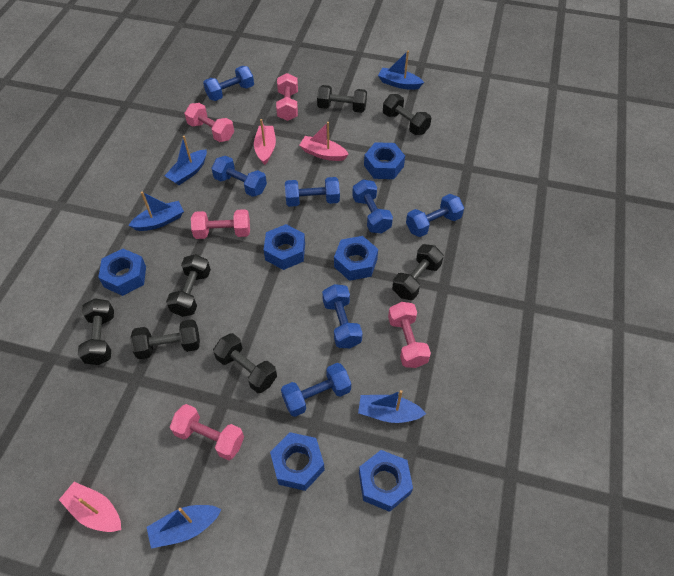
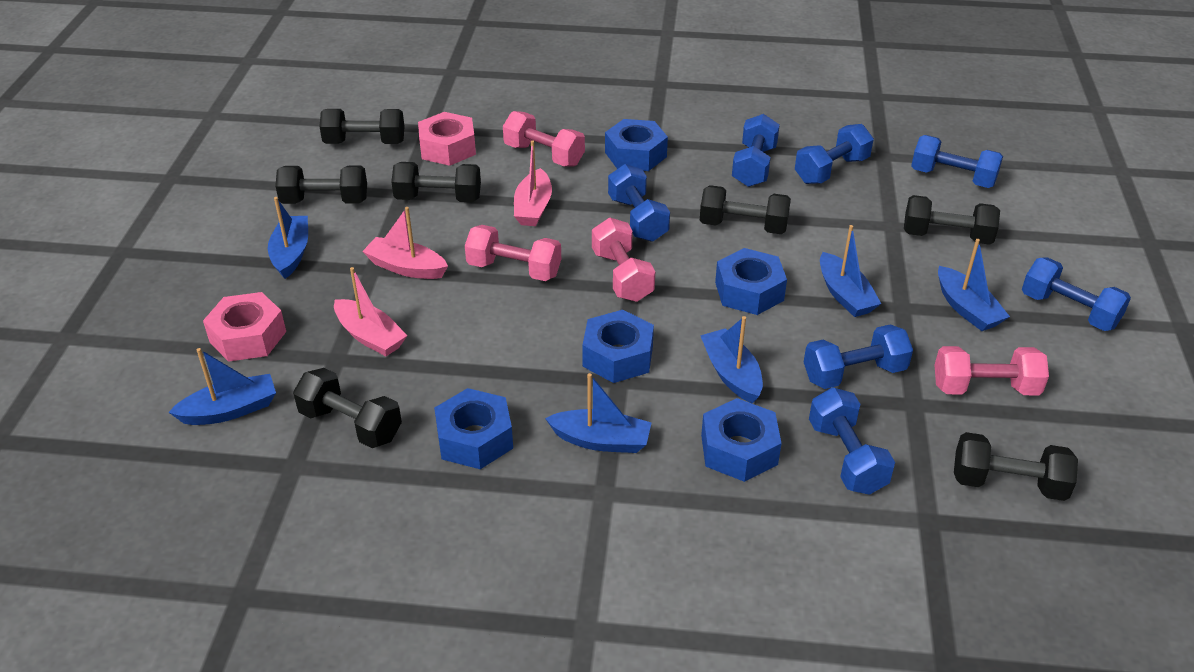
blue boat: [128,192,184,231] [147,505,222,549] [165,136,207,185] [358,390,426,423] [378,51,424,90] = 5 -> [168,348,276,425] [268,197,308,279] [545,373,651,453] [700,316,763,404] [820,225,881,317] [938,239,1010,331] = 6
blue nut: [98,249,146,296] [264,224,305,270] [270,432,324,491] [334,236,378,281] [359,450,413,512] [364,142,405,179] = 6 -> [434,388,513,469] [582,310,654,383] [605,119,668,171] [701,398,781,482] [715,248,787,315] = 5
pink dumbbell: [170,404,244,460] [184,103,234,142] [191,209,250,239] [276,73,298,121] [388,302,431,368] = 5 -> [465,225,561,281] [503,111,585,167] [592,218,655,302] [935,346,1049,395] = 4
pink nut: none = 0 -> [203,292,286,362] [418,112,476,166] = 2

